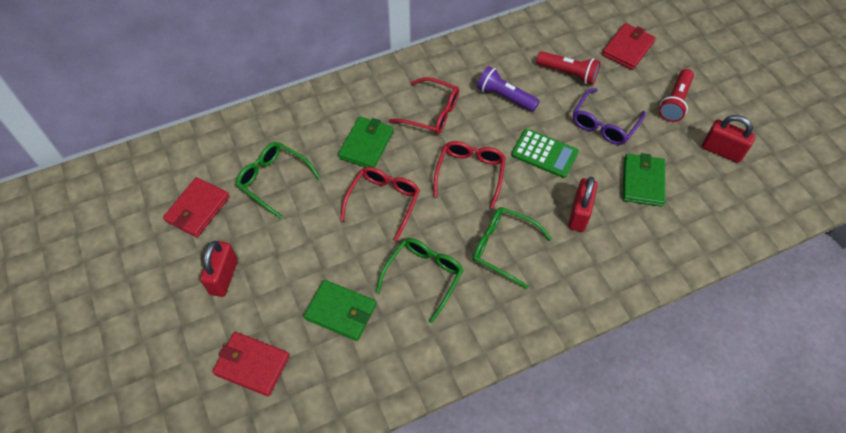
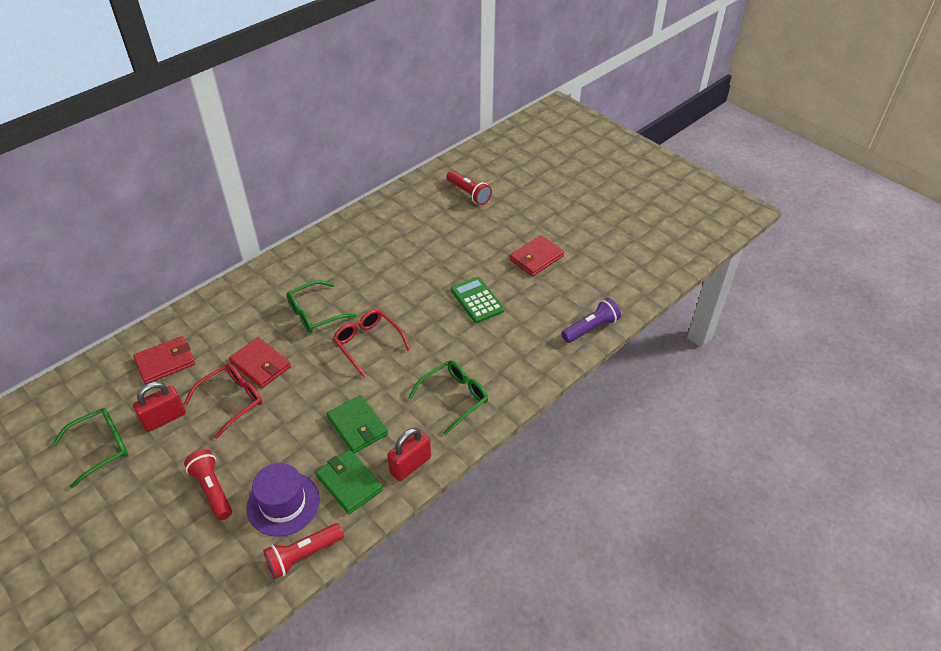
green wallet: [304,280,376,341] [338,116,394,168] [622,153,665,207] = 3 -> [316,450,383,514] [326,395,388,453] = 2
purple glasses: [573,88,645,145] = 1 -> none = 0
purple hat: none = 0 -> [246,463,320,537] = 1
red flashlight: [536,51,600,85] [659,69,694,122] = 2 -> [184,449,232,520] [263,523,344,579] [447,171,492,205] = 3
red glasses: [340,167,420,242] [389,77,459,135] [433,141,506,209] = 3 -> [184,364,262,439] [333,309,410,377] = 2
red padlock: [200,241,238,297] [568,177,598,232] [702,115,755,163] = 3 -> [133,382,186,432] [387,428,431,481] = 2

